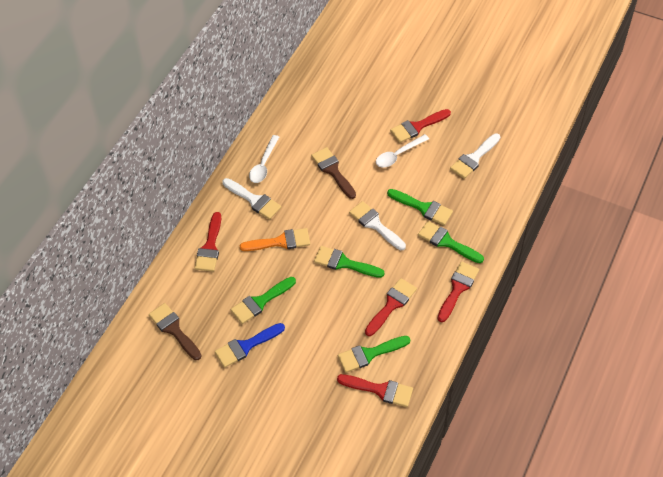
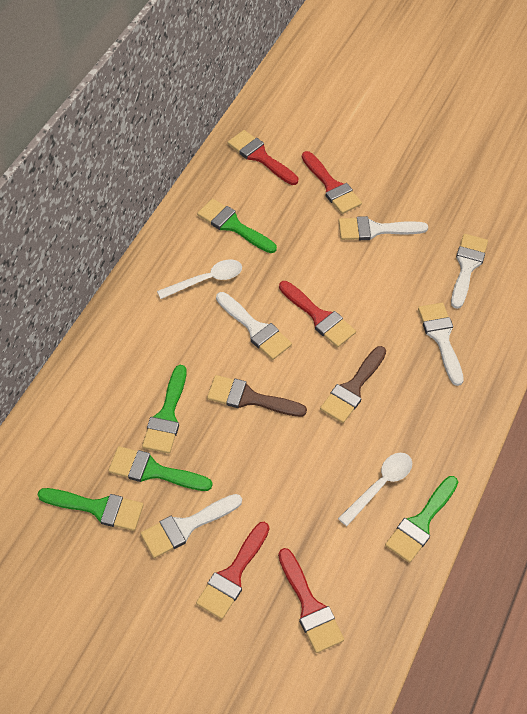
blue brush: [215,323,285,368] = 1 -> none = 0
orange brush: [239,228,310,251] = 1 -> none = 0
white brush: [222,178,281,220] [349,201,406,250] [450,133,500,179] = 3 -> [140,494,242,558] [216,292,292,360] [339,216,428,240] [418,303,464,386] [451,234,488,309] = 5

